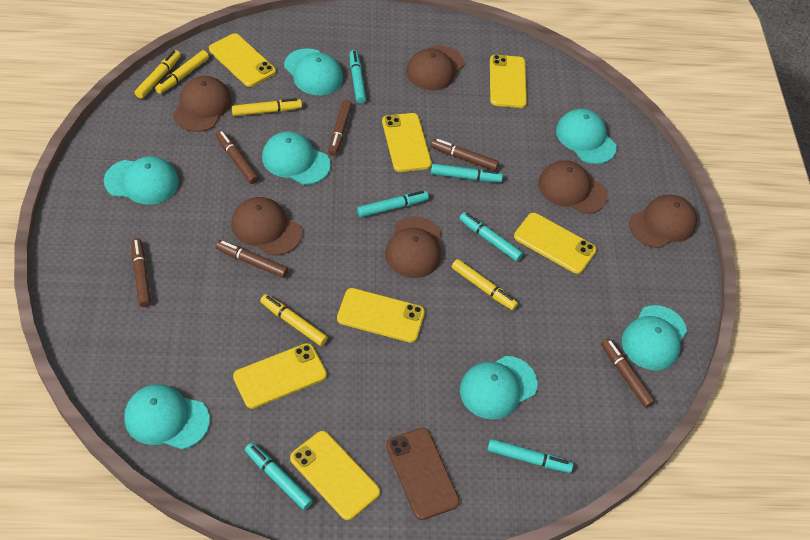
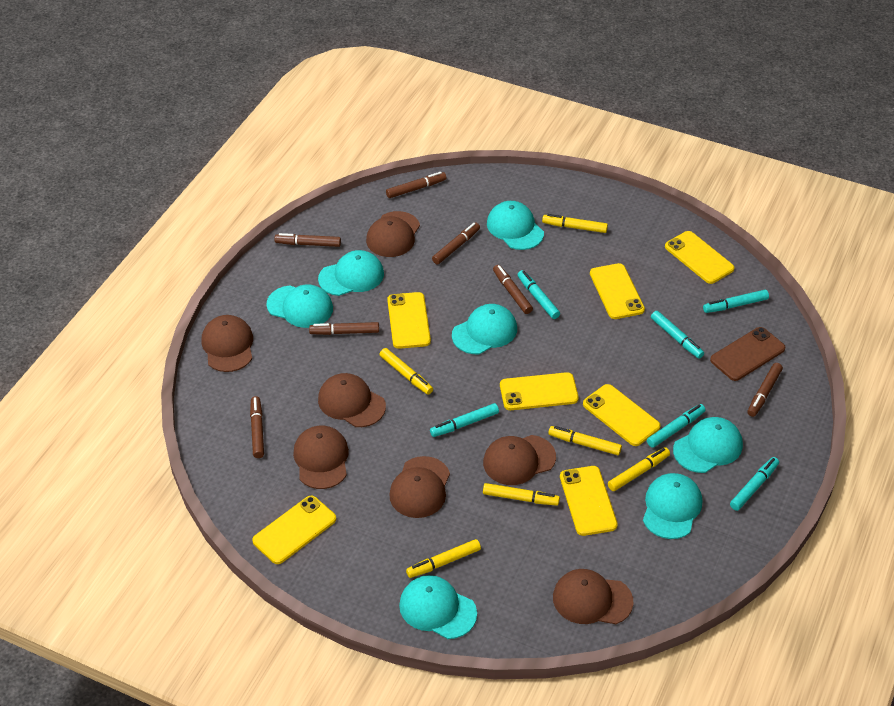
brown cap: [173,76,231,132] [231,197,302,256] [385,216,441,278] [406,45,464,90] [538,160,607,214] [629,195,697,248] = 6 -> [201,315,253,372] [293,426,349,489] [318,373,386,427] [366,211,420,257] [389,456,450,518] [483,435,556,485] [553,569,633,624] = 7
brown marker: [131,238,151,307] [216,130,259,184] [216,240,288,278] [328,100,352,156] [431,139,499,171] [601,338,655,408] = 6 -> [250,396,264,458] [275,233,341,247] [309,322,379,335] [386,172,446,198] [432,223,480,264] [493,265,533,314] [747,363,783,417] = 7
yellow marker: [135,50,181,99] [155,50,209,94] [232,98,302,116] [260,294,328,346] [452,259,518,310] = 5 -> [380,348,433,395] [406,539,481,578] [483,483,560,506] [542,214,608,233] [548,426,622,455] [608,447,670,491] = 6

